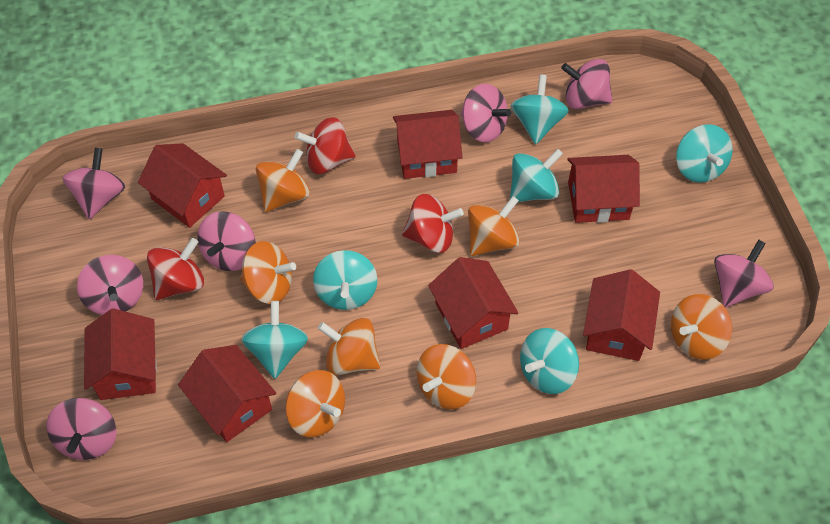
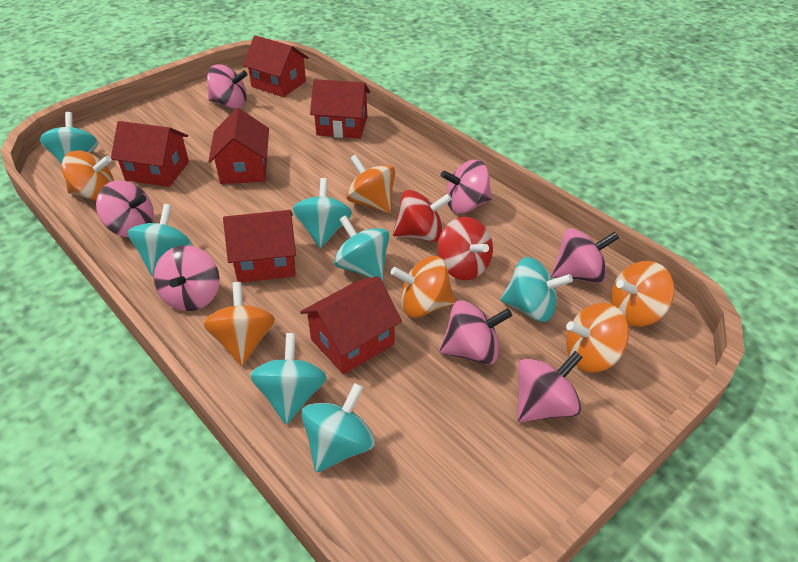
orange spinning top: [240,241,296,304] [256,149,310,212] [285,370,345,437] [318,318,381,375] [417,344,476,409] [468,196,520,256] [671,294,732,360] = 7 -> [62,150,114,200] [203,282,275,366] [346,154,395,213] [391,256,456,318] [566,303,629,373] [611,261,675,327] = 6
red house: [84,309,157,400] [138,143,227,228] [178,345,276,442] [393,110,463,179] [428,257,518,349] [567,155,640,223] [583,269,660,361] = 7 -> [111,121,189,187] [208,108,269,184] [223,210,296,282] [242,35,309,97] [300,276,402,374] [310,79,370,139] = 6
red spinning top: [147,238,204,300] [295,117,356,174] [402,194,464,253] = 3 -> [393,190,452,242] [437,217,493,280] = 2
turquoise spinning top: [241,301,308,379] [313,250,377,310] [510,75,569,144] [510,149,563,202] [520,328,579,394] [676,124,733,183] = 6 -> [40,112,98,164] [128,204,193,277] [250,333,327,425] [292,178,352,248] [301,383,375,473] [334,215,389,281] [501,257,573,322] = 7

